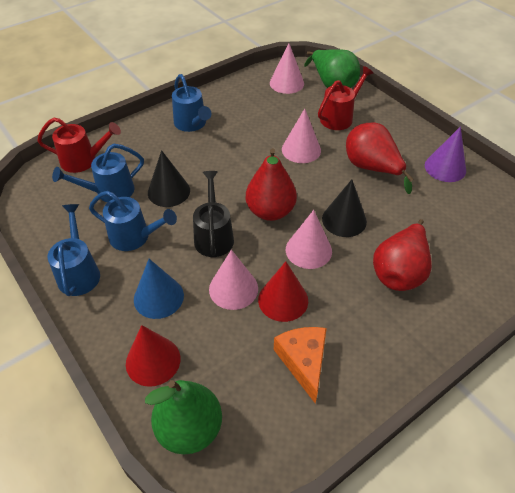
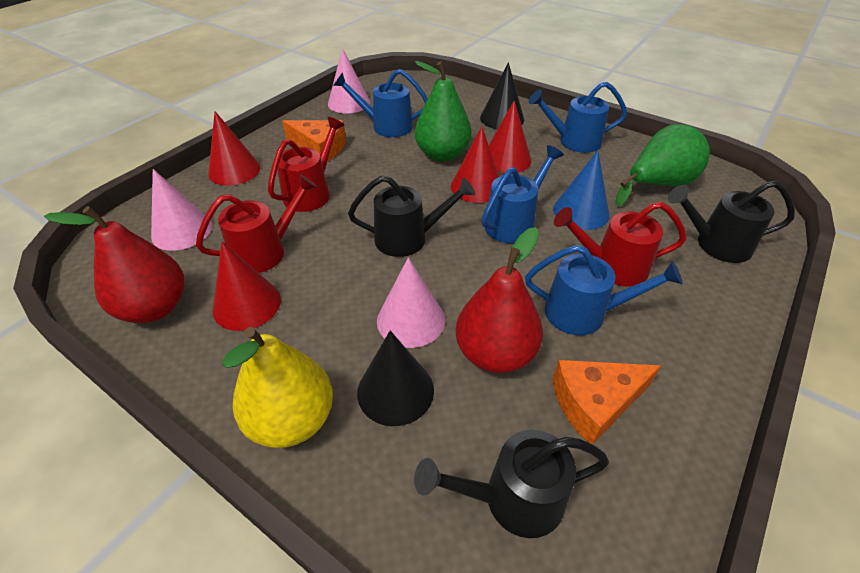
black watering can: [193,171,234,257] = 1 -> [348,175,475,257] [414,430,609,538] [668,181,795,263] = 3
orange cheese: [274,327,327,403] = 1 -> [282,120,346,162] [553,360,661,444] = 2
pink cone: [209,250,258,310] [270,43,304,94] [282,109,321,163] [286,210,332,269] = 4 -> [151,169,212,251] [328,48,370,114] [377,257,445,348] = 3
purple cone: [425,126,466,182] = 1 -> none = 0
red cone: [126,325,180,387] [258,261,308,322] = 2 -> [208,111,260,186] [212,242,281,331] [451,126,500,203] [489,100,531,173] = 4
red pear: [246,148,297,221] [346,123,414,194] [373,219,432,291] = 3 -> [44,206,184,323] [456,227,543,373] = 2
red watering can: [37,117,121,173] [318,66,374,130] = 2 -> [196,174,317,273] [268,117,344,212] [554,202,686,287] = 3
yellow pear: none = 0 -> [222,327,333,448] = 1

